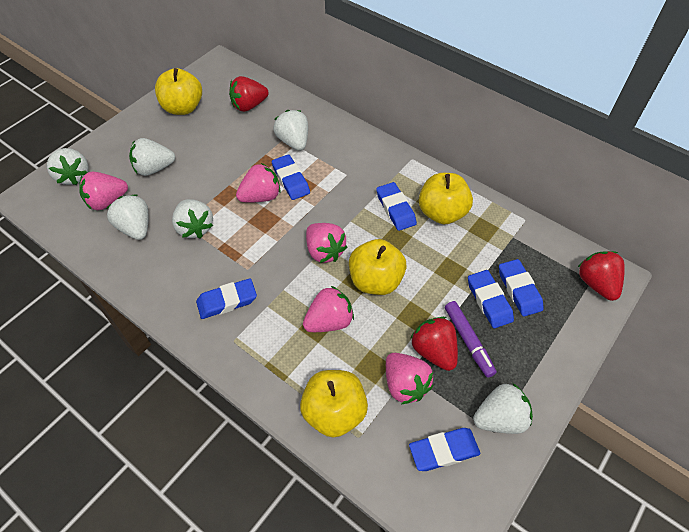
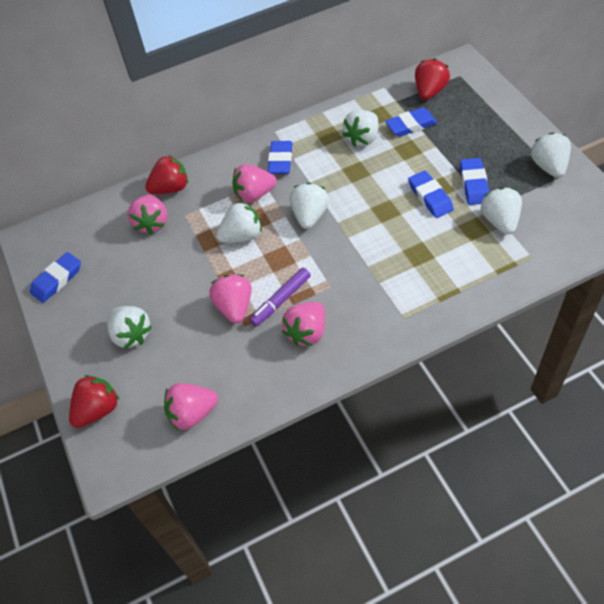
blue eraser: [196,278,257,319] [272,155,310,200] [376,182,417,231] [409,428,480,471] [468,270,514,328] [499,259,544,317] = 6 -> [30,252,81,303] [268,141,293,174] [385,107,437,137] [408,171,454,218] [460,158,489,205] = 5
yellow apple: [155,68,202,115] [300,370,368,438] [349,239,407,295] [419,173,473,224] = 4 -> none = 0

